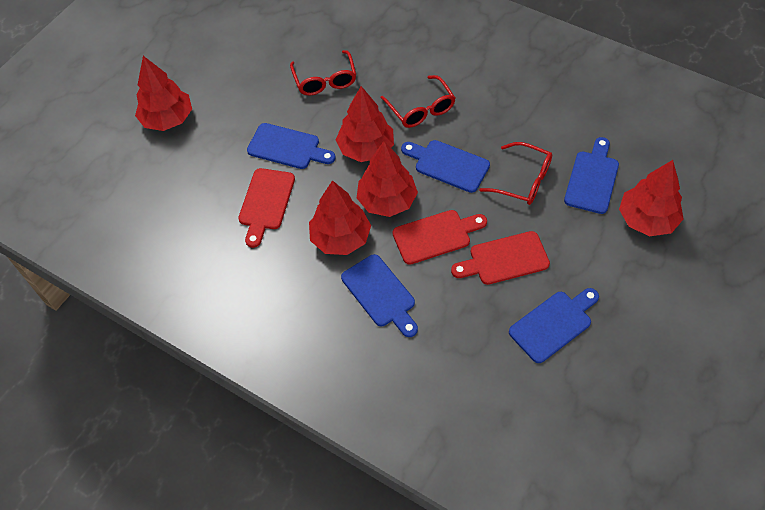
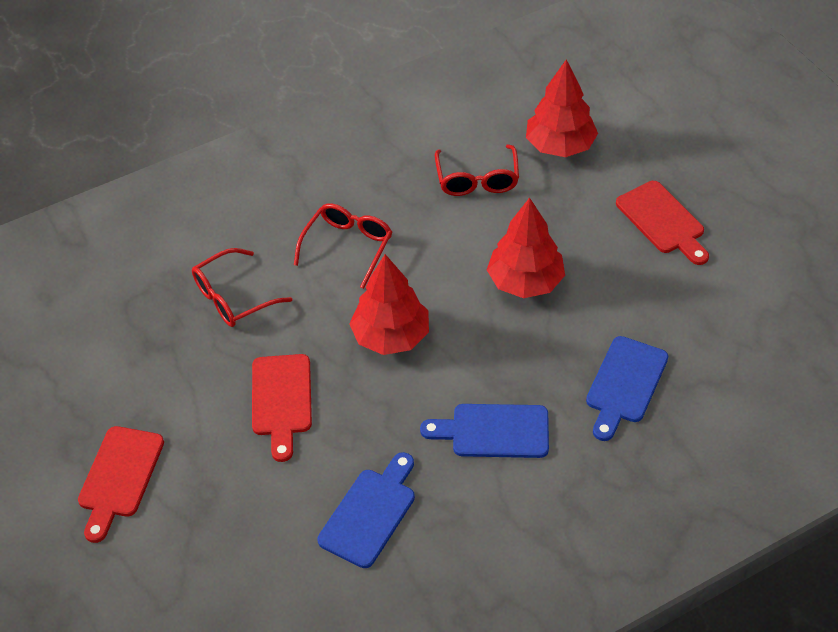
blue cutting board: [247,123,336,169] [341,254,418,337] [401,140,490,193] [509,288,599,363] [564,137,619,214] = 5 -> [317,452,415,568] [420,404,549,458] [586,336,668,441] = 3
red tree: [135,56,192,131] [309,180,371,255] [336,86,394,162] [357,141,418,217] [619,160,684,236] = 5 -> [349,254,429,355] [487,198,565,298] [526,59,598,157] = 3

